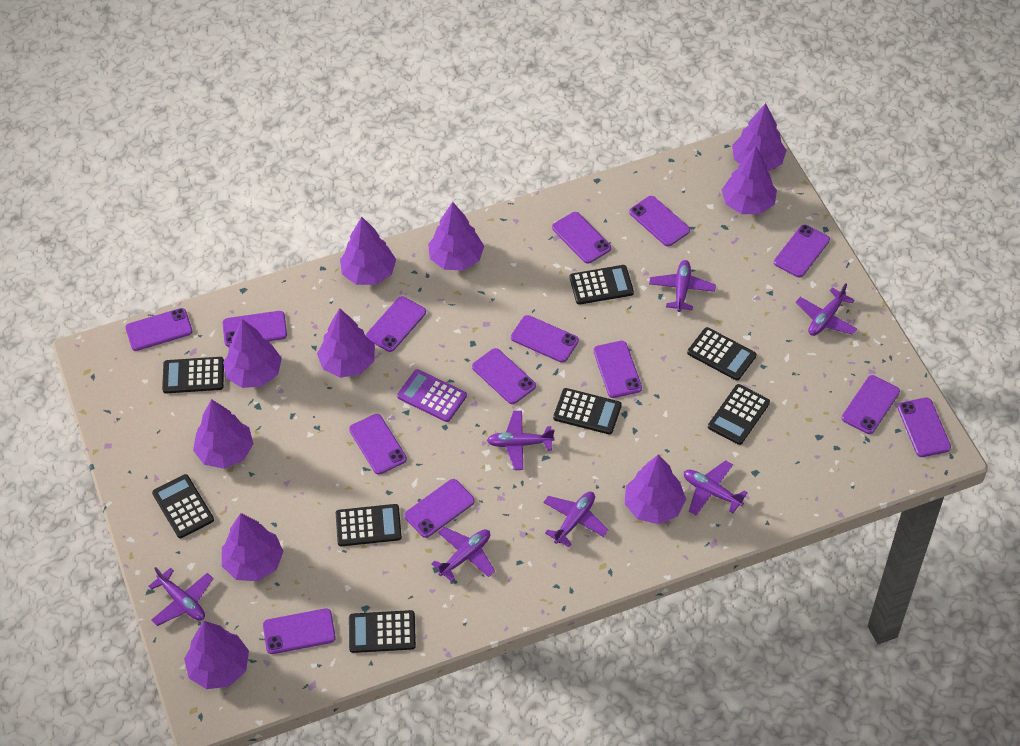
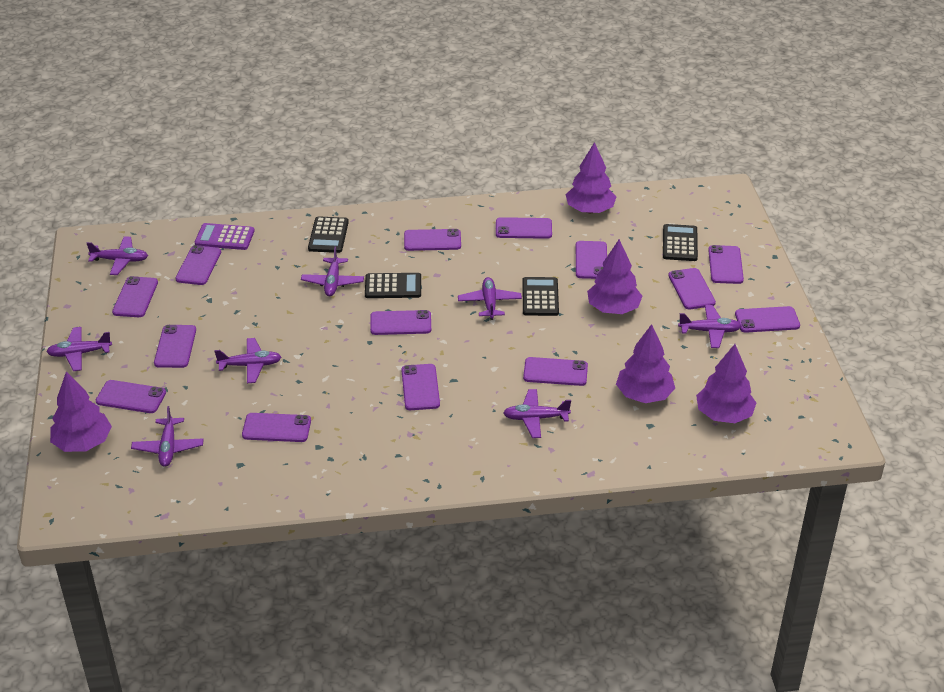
black calculator: [152,474,214,538] [162,357,224,393] [336,504,402,546] [349,610,416,653] [553,388,622,434] [570,265,634,305] [687,327,756,380] [708,384,770,445] = 8 -> [308,216,349,253] [365,273,421,298] [522,277,559,316] [663,224,698,261] = 4
purple plane: [148,567,213,626] [431,527,495,582] [487,411,554,470] [543,492,608,547] [649,260,716,312] [684,460,748,516] [796,284,857,336] = 7 -> [46,327,112,371] [87,237,148,275] [131,406,204,467] [214,338,281,383] [301,246,364,296] [458,277,522,320] [503,389,571,438] [678,305,742,348] = 8
purple tree: [184,621,249,689] [193,399,253,469] [222,513,284,581] [223,319,282,388] [317,308,375,378] [340,217,396,285] [428,202,484,270] [625,454,686,524] [722,146,777,214] [732,103,787,171] = 10 -> [50,372,112,452] [565,142,616,213] [587,239,643,314] [616,324,675,403] [696,344,756,423] = 5

